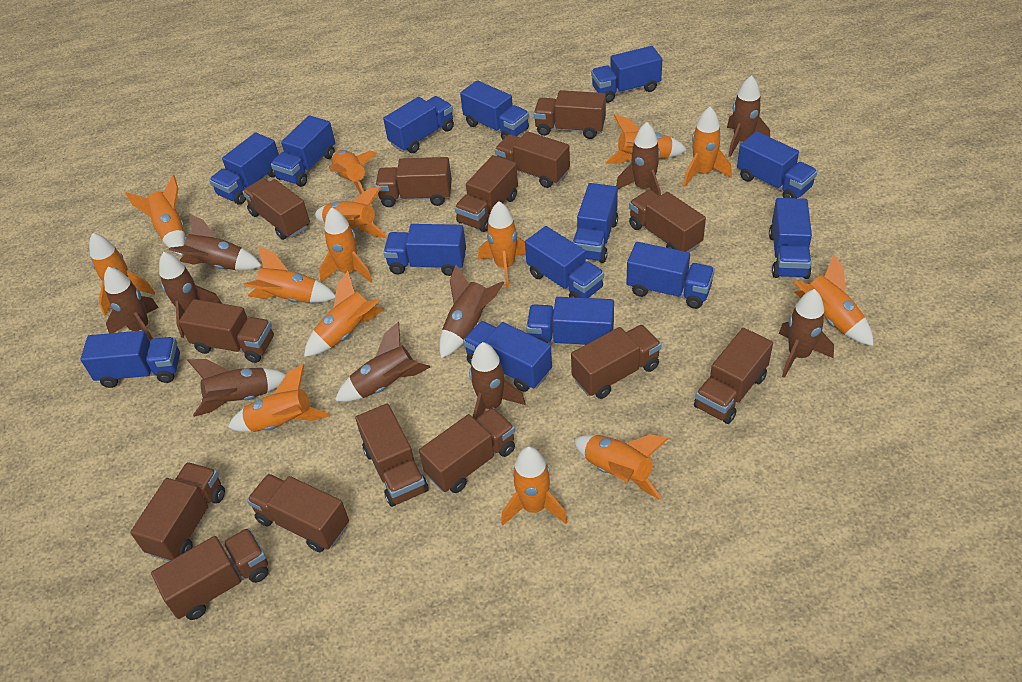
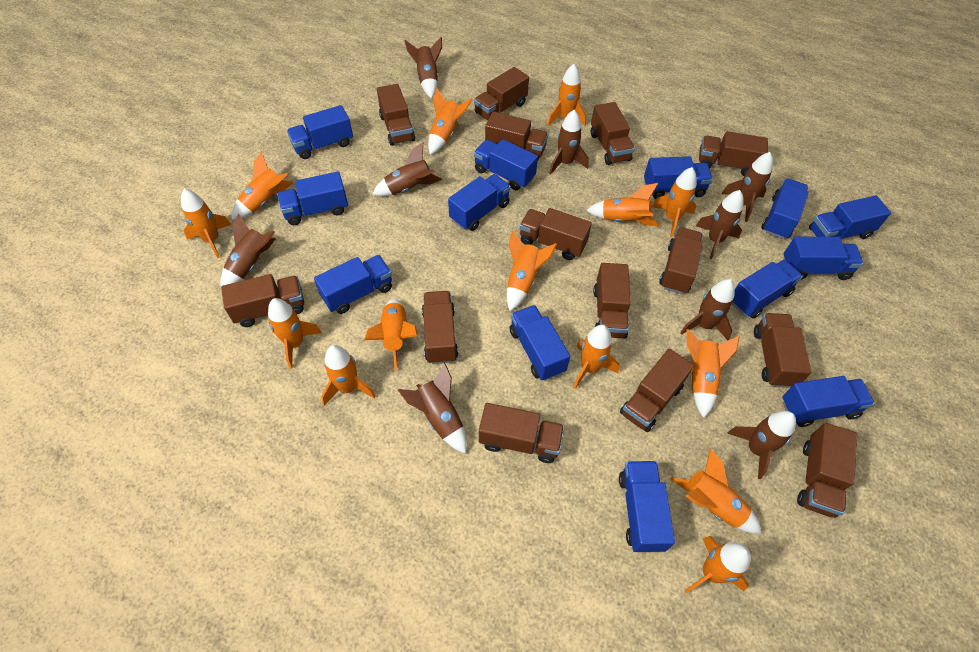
blue truck: [80,330,180,388] [209,132,279,205] [271,115,335,187] [383,96,454,153] [383,224,466,276] [460,80,529,140] [463,321,552,392] [525,226,604,298] [526,297,614,345] [573,183,618,263] [591,46,662,103] [626,242,715,309] [737,131,817,198] [769,198,812,279] = 14 -> [277,172,348,225] [287,105,353,159] [314,255,392,314] [448,174,511,231] [474,139,538,190] [510,305,570,381] [619,461,675,552] [644,156,713,199] [732,260,803,318] [762,178,809,239] [782,376,875,427] [783,237,864,280] [809,195,891,239] = 13
brown rocket: [104,267,159,341] [159,252,222,338] [169,214,262,270] [187,359,286,417] [335,322,430,402] [439,265,504,358] [469,342,526,419] [616,122,661,196] [727,75,770,157] [779,289,834,378] = 10 -> [220,213,276,286] [372,142,442,196] [398,363,467,454] [405,37,442,98] [549,110,588,175] [680,279,735,340] [696,190,744,259] [721,152,773,222] [727,411,796,479] = 9

